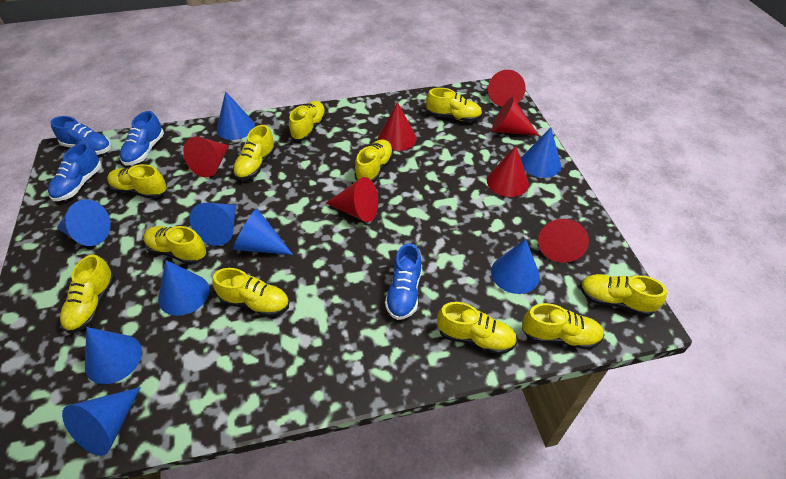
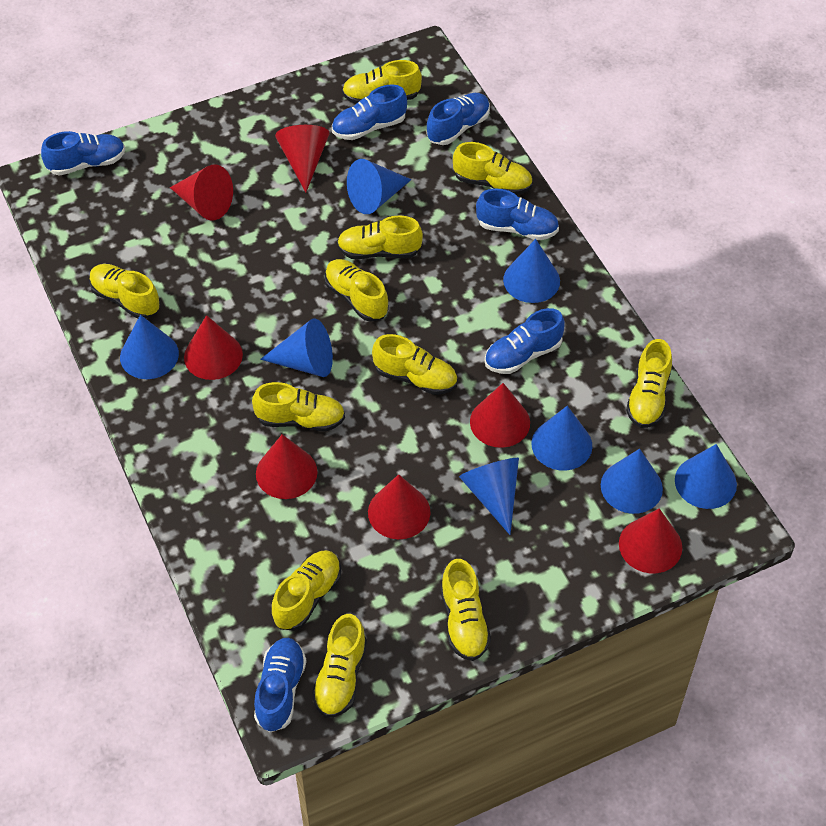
blue cone: [57,199,111,246] [62,387,141,456] [85,327,142,384] [158,260,210,316] [190,203,236,246] [217,91,255,140] [233,208,293,255] [491,239,540,294] [521,128,561,178] = 9 -> [120,315,179,379] [260,318,333,377] [347,159,411,214] [459,458,519,535] [503,239,560,303] [532,406,592,470] [601,449,663,514] [675,444,737,509] = 8
blue shoe: [48,143,102,201] [51,116,111,155] [119,111,164,165] [385,243,422,320] = 4 -> [41,131,125,176] [254,638,307,732] [332,84,407,140] [427,93,490,145] [476,189,559,240] [485,308,565,374] = 6

